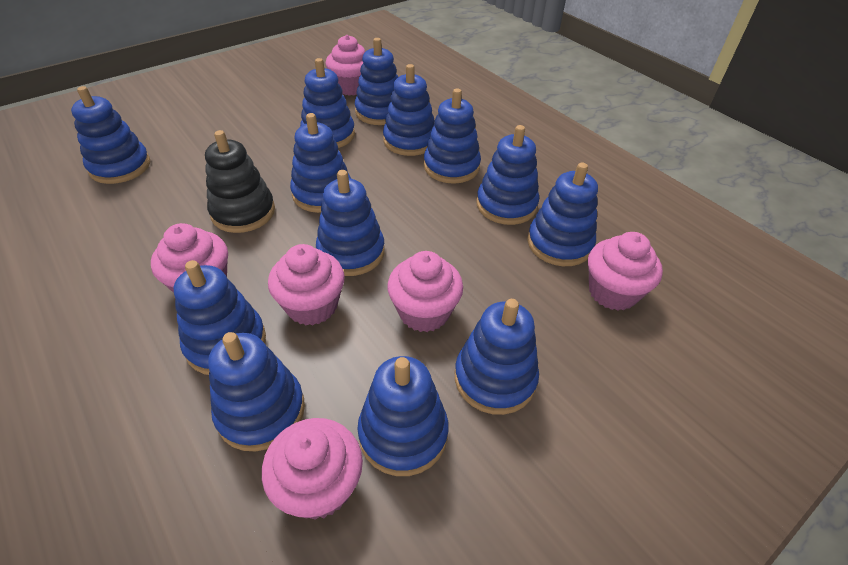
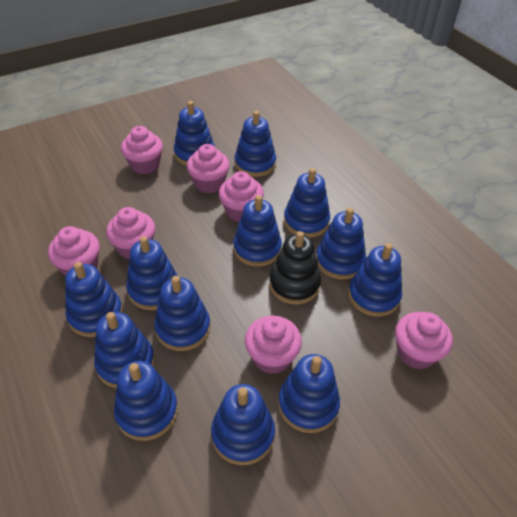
pink cupcake: [151,223,228,293] [262,418,363,520] [268,244,345,326] [326,35,365,96] [387,251,463,332] [588,232,663,311] = 6 -> [48,226,100,276] [106,207,155,259] [121,126,163,175] [187,144,230,193] [219,171,264,222] [245,316,302,374] [395,312,453,369] = 7

